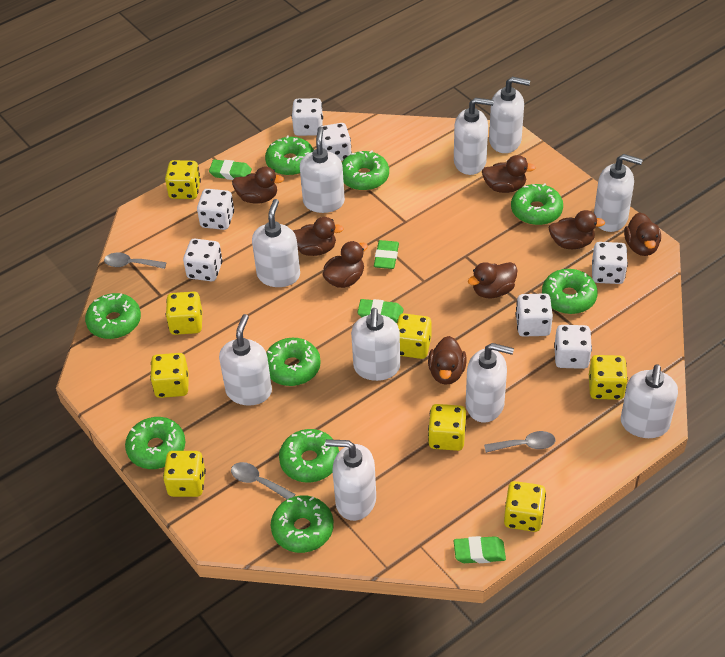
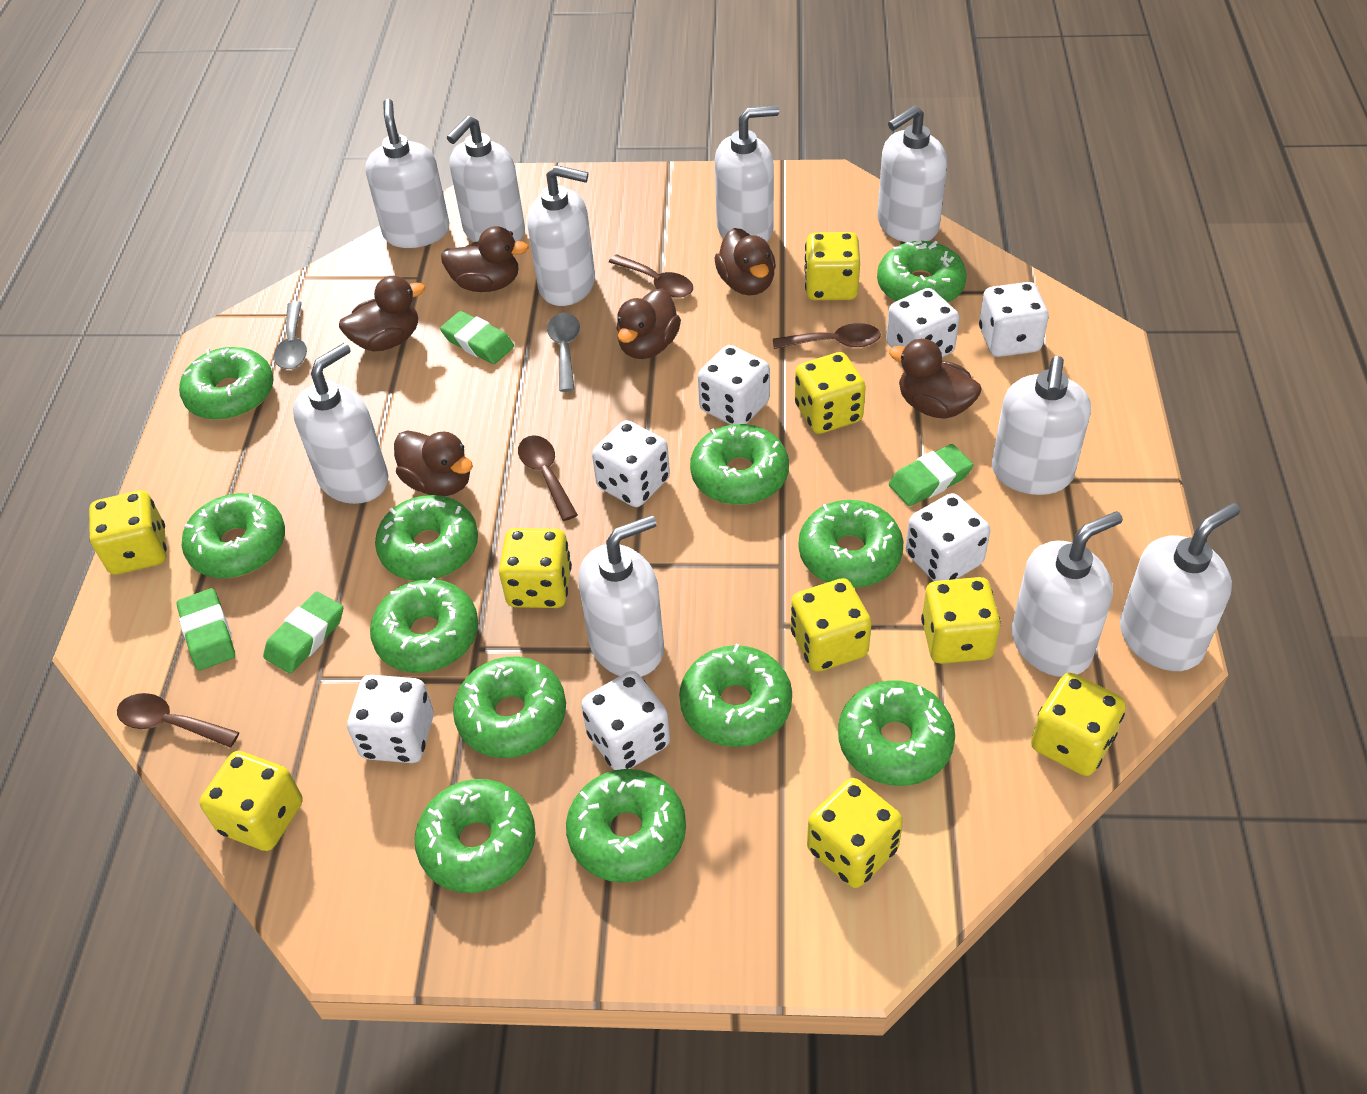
brown duck: [232,166,284,204] [292,217,344,256] [323,241,368,288] [428,336,467,385] [468,262,517,299] [482,155,536,193] [549,210,605,249] [624,212,661,256] = 8 -> [339,276,425,352] [394,430,473,496] [441,226,529,292] [616,288,681,359] [715,228,776,295] [889,339,982,419] = 6
brown spoon: none = 0 -> [117,693,239,748] [518,435,578,521] [609,254,693,298] [773,323,881,349] = 4
green donut: [85,293,141,339] [125,417,185,469] [265,135,314,176] [266,338,321,386] [271,495,334,553] [279,429,339,482] [342,150,389,191] [511,184,563,225] [542,269,598,314] = 9 -> [179,347,274,420] [181,493,285,578] [370,577,478,673] [375,495,478,581] [415,779,536,893] [453,657,566,758] [566,769,686,883] [679,644,792,747] [690,424,789,505] [799,500,903,588] [838,681,955,786] [877,240,967,303] = 12
grey spoon: [104,253,167,269] [231,462,295,499] [484,431,555,453] = 3 -> [274,301,307,369] [547,313,580,392] = 2
yellow dice: [150,353,189,398] [163,451,206,497] [165,160,201,199] [166,292,202,335] [397,313,431,359] [428,404,466,451] [504,481,546,532] [589,355,628,400] = 8 -> [89,490,167,575] [200,751,303,851] [499,528,572,608] [791,578,872,672] [795,352,866,434] [804,232,860,300] [807,778,903,888] [921,577,1001,664] [1031,673,1126,776] = 9

